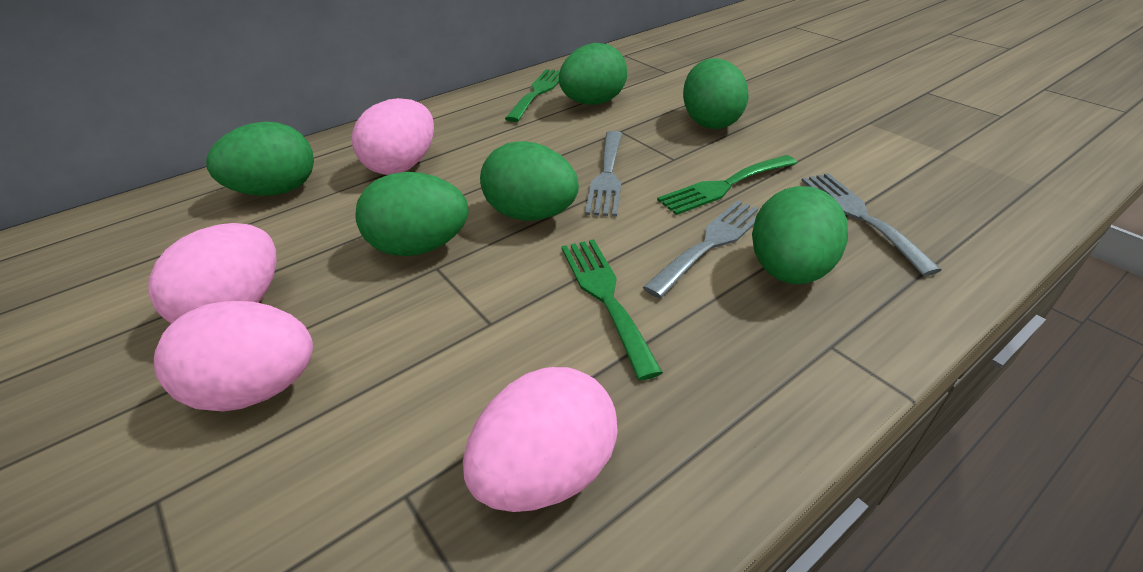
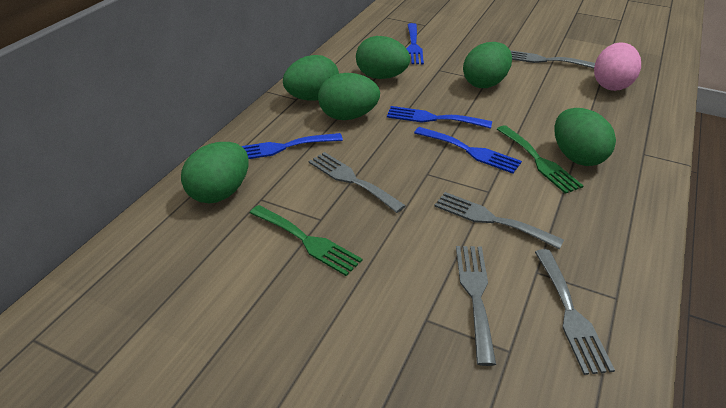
blue fork: none = 0 -> [242,133,343,159] [387,106,492,129] [406,23,424,64] [414,127,522,174] = 4
green fork: [505,69,560,122] [561,239,663,381] [657,155,797,215] = 3 -> [250,205,362,276] [497,125,583,194] = 2
grey fork: [585,131,622,217] [643,200,758,298] [801,173,942,276] = 3 -> [309,152,406,213] [434,192,564,249] [456,246,496,366] [510,50,595,68] [535,249,615,375] = 5
pink egg: [148,223,276,324] [154,301,313,411] [352,98,434,175] [463,367,618,512] = 4 -> [594,43,641,91] = 1

